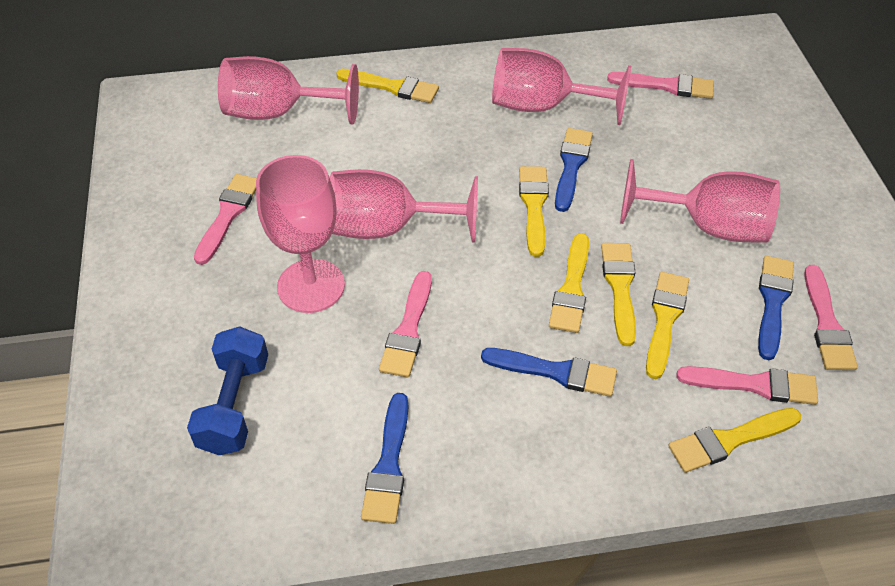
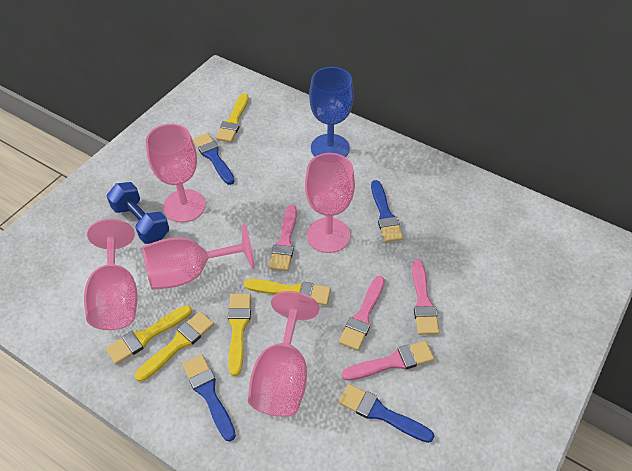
blue goblet: none = 0 -> [309,67,354,157] = 1
pink brush: [194,174,257,265] [379,271,432,377] [607,72,714,99] [677,366,818,405] [804,265,858,370] = 5 -> [269,205,297,271] [339,276,385,351] [342,341,434,381] [412,259,439,335] = 4
yellow brush: [337,69,439,103] [519,166,549,257] [549,233,589,333] [601,243,636,346] [646,272,689,379] [668,408,801,473] = 6 -> [106,305,192,364] [135,311,214,382] [216,93,249,142] [228,294,251,376] [244,279,331,305] = 5

